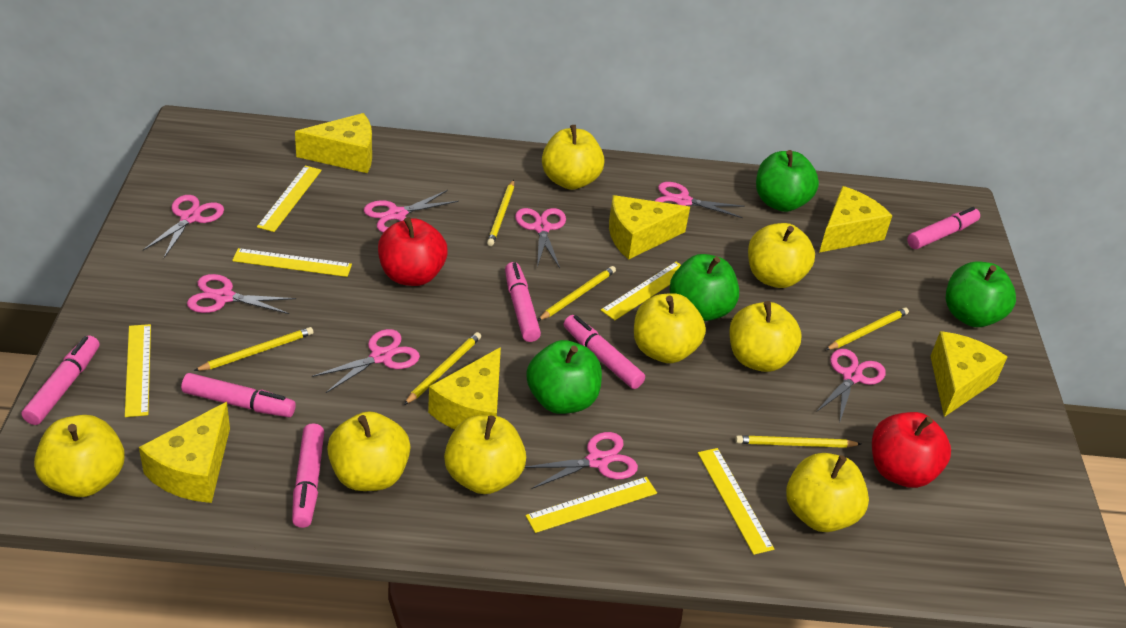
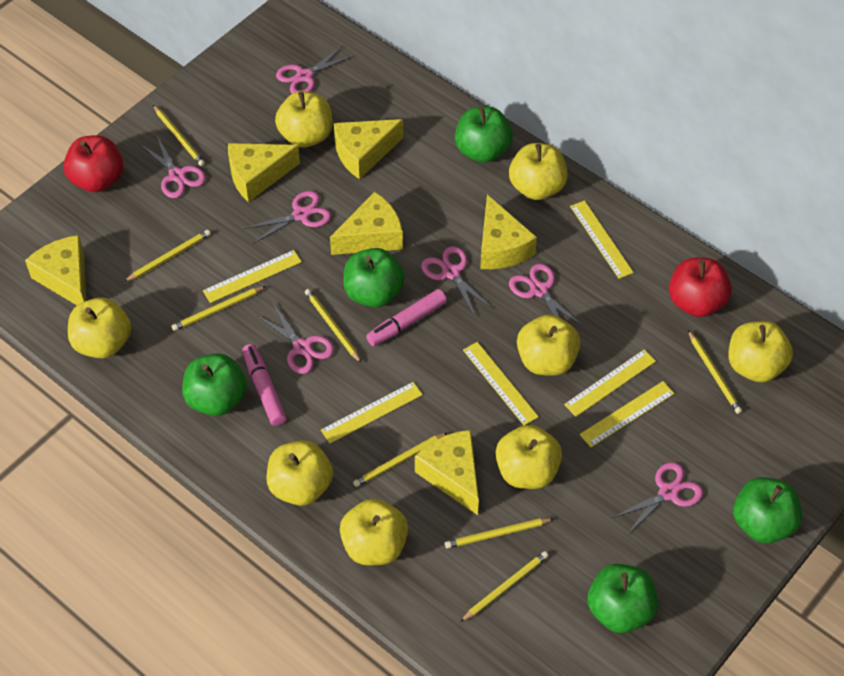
green apple: [526,340,602,414] [670,254,739,321] [756,150,819,212] [946,262,1016,327] = 4 -> [182,353,247,416] [343,248,405,308] [455,106,513,163] [588,564,658,633] [733,477,802,544] = 5
pink marker: [21,335,100,425] [181,373,296,417] [292,423,324,528] [505,262,541,342] [564,315,645,389] [907,207,980,249] = 6 -> [242,344,287,426] [366,289,447,346] = 2
pink scissors: [143,195,224,258] [187,274,296,314] [312,329,420,393] [364,190,459,233] [515,208,566,268] [525,432,638,489] [655,182,745,218] [816,349,886,424] = 8 -> [140,136,206,198] [244,191,331,244] [256,304,334,374] [276,46,353,94] [421,246,493,317] [509,264,583,326] [612,462,703,535] = 7
yellow pencil: [194,327,313,371] [404,332,481,405] [487,180,514,246] [537,266,616,321] [735,435,861,448] [826,307,909,350] = 6 -> [124,230,211,282] [153,105,205,166] [172,286,266,331] [305,289,361,363] [353,432,448,487] [445,518,554,549] [460,551,548,622] [688,330,742,414] = 8

